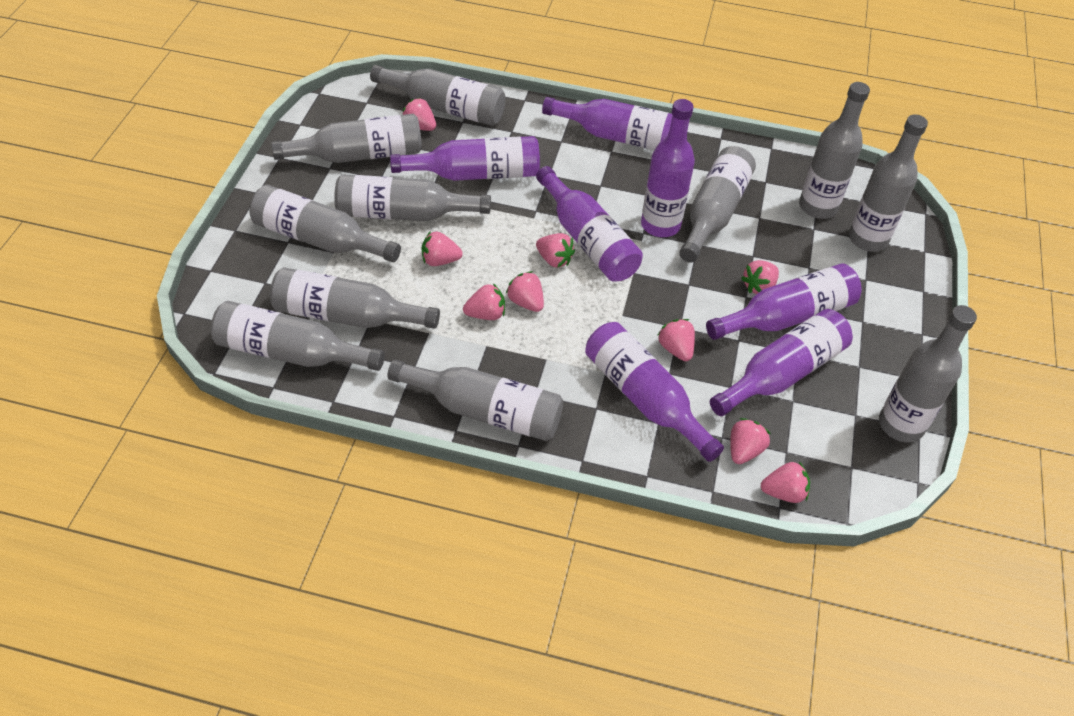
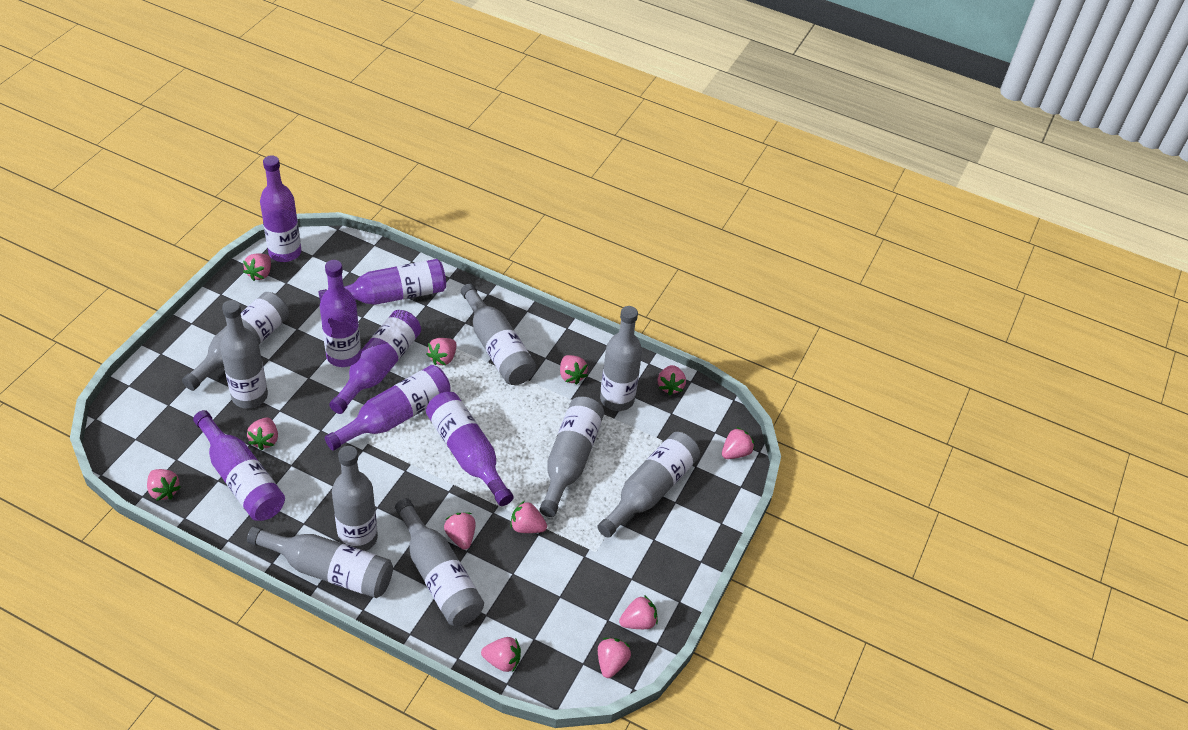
grey bottle: [211,301,385,371] [249,185,401,262] [270,267,440,329] [271,114,422,163] [334,174,491,221] [370,65,506,126] [388,359,563,441] [679,146,756,263] [799,82,870,219] [849,114,928,252] [879,305,977,442] = 11 -> [182,292,289,391] [220,300,268,408] [247,526,393,598] [332,446,378,551] [395,498,484,626] [461,284,536,385] [540,396,604,517] [597,432,700,538] [600,306,642,411] = 9
pink strawberry: [402,97,436,131] [422,231,463,266] [463,283,505,320] [506,271,544,312] [536,233,575,268] [657,319,695,361] [730,418,771,464] [741,260,779,294] [761,461,810,503] = 9 -> [147,469,181,501] [243,253,271,281] [247,417,278,450] [427,338,456,365] [444,512,476,550] [481,637,521,672] [510,501,547,533] [560,355,588,384] [598,638,631,678] [619,595,658,629] [658,365,686,395] [722,427,754,459] = 12

